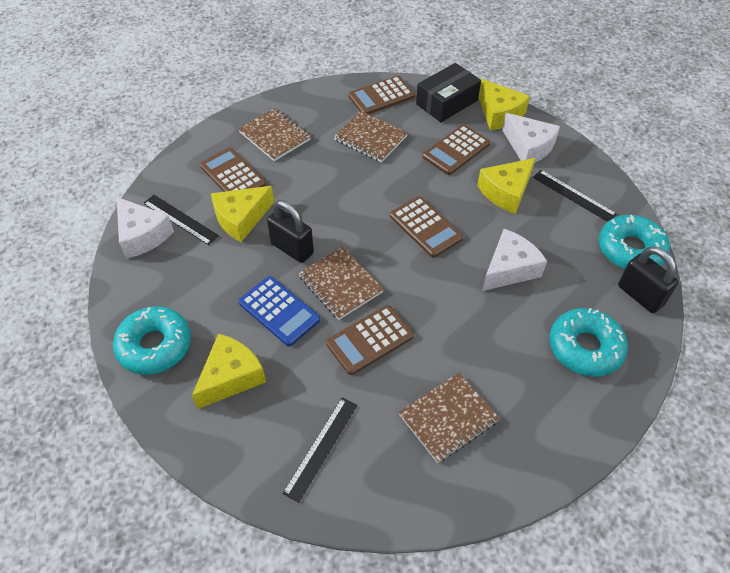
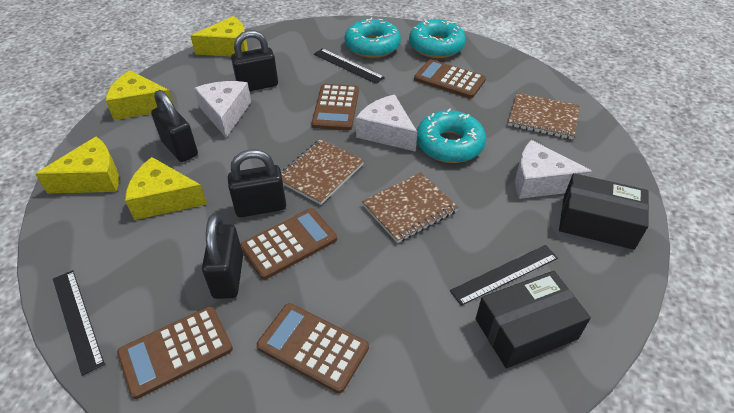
black box: [416,63,481,122] = 1 -> [476,271,591,368] [559,173,649,250] = 2
black padlock: [267,200,314,263] [618,246,679,313] = 2 -> [151,90,198,162] [202,213,243,299] [228,149,286,217] [231,30,278,91] = 4
blue calculator: [238,276,320,346] = 1 -> none = 0
brown notebook: [238,108,311,161] [298,247,384,320] [333,111,408,162] [399,373,500,463] = 4 -> [281,139,364,205] [362,172,458,243] [508,93,580,140] = 3

